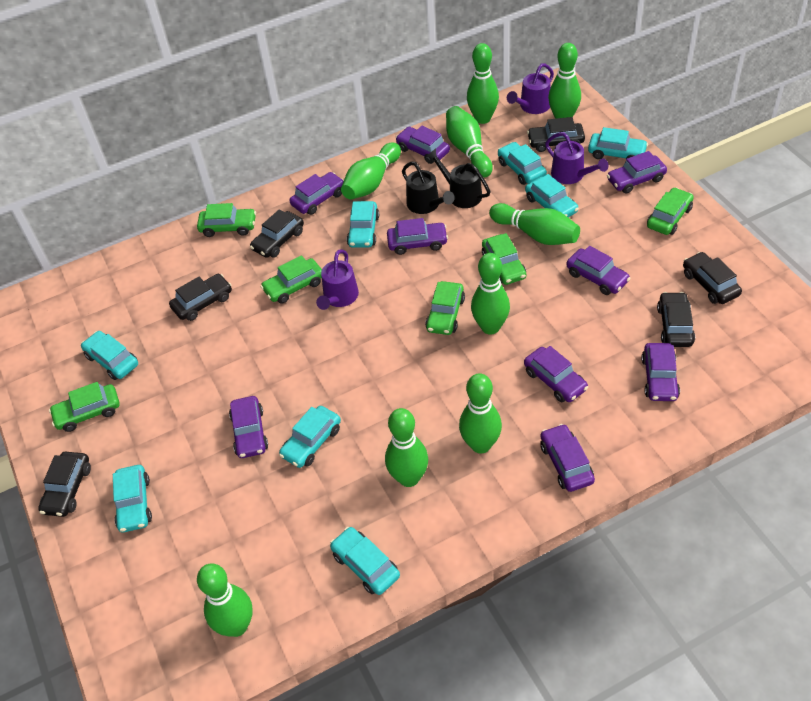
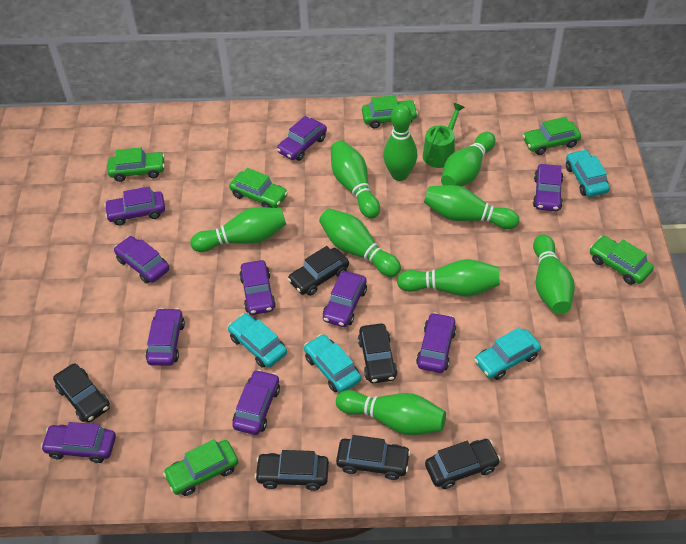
black watering can: [402,162,455,214] [426,149,490,208] = 2 -> none = 0
green watering can: none = 0 -> [423,103,465,168] = 1
purple car: [229,396,268,458] [289,172,344,215] [387,218,448,255] [396,126,450,164] [524,346,588,402] [540,424,595,492] [566,246,631,295] [607,151,667,194] [641,343,680,401] = 9 -> [41,422,116,463] [104,187,165,225] [114,236,169,284] [146,308,185,366] [232,369,280,435] [239,260,276,315] [277,116,327,161] [323,271,367,327] [416,312,457,373] [533,164,563,211] = 10
purple watering can: [316,250,359,310] [507,63,554,114] [545,132,609,184] = 3 -> none = 0
turquoise car: [81,331,138,380] [113,465,152,532] [279,406,341,468] [330,527,400,595] [347,201,379,248] [498,142,547,185] [525,174,579,217] [588,127,648,159] = 8 -> [228,313,287,368] [304,334,361,393] [474,328,541,380] [566,149,610,197] = 4

